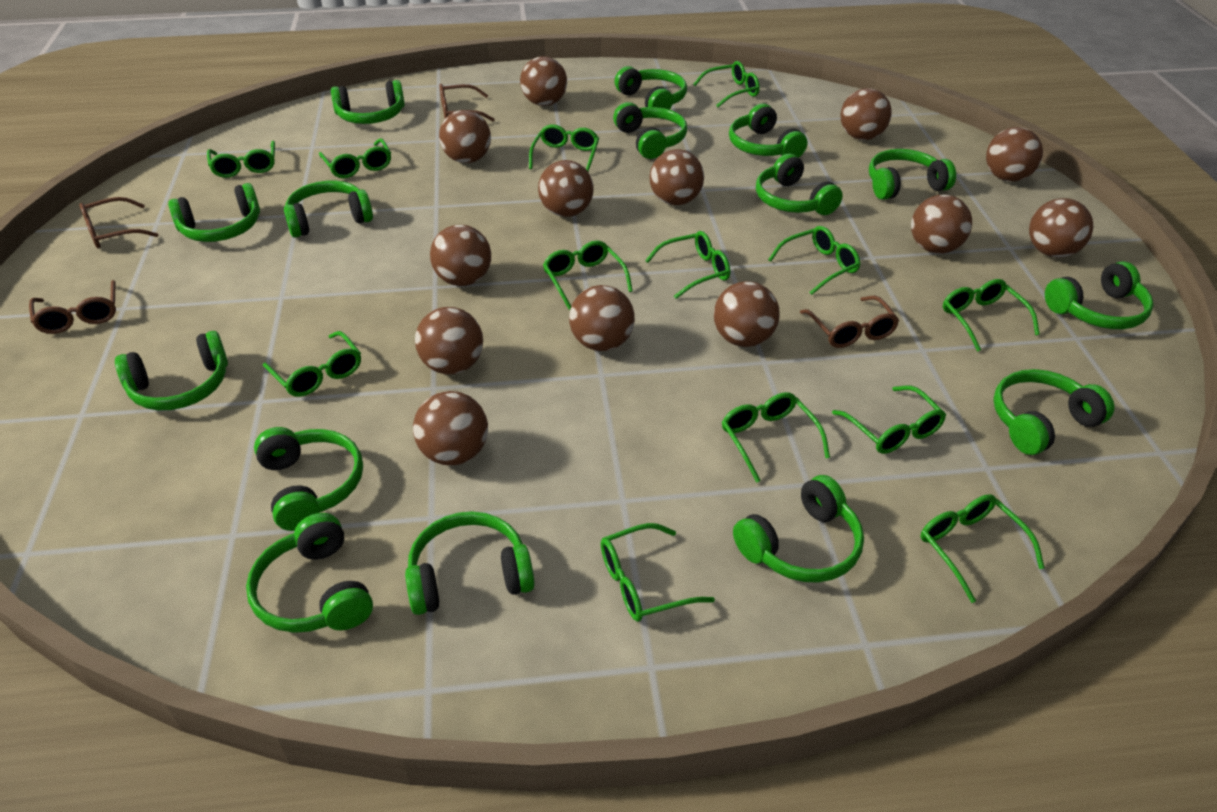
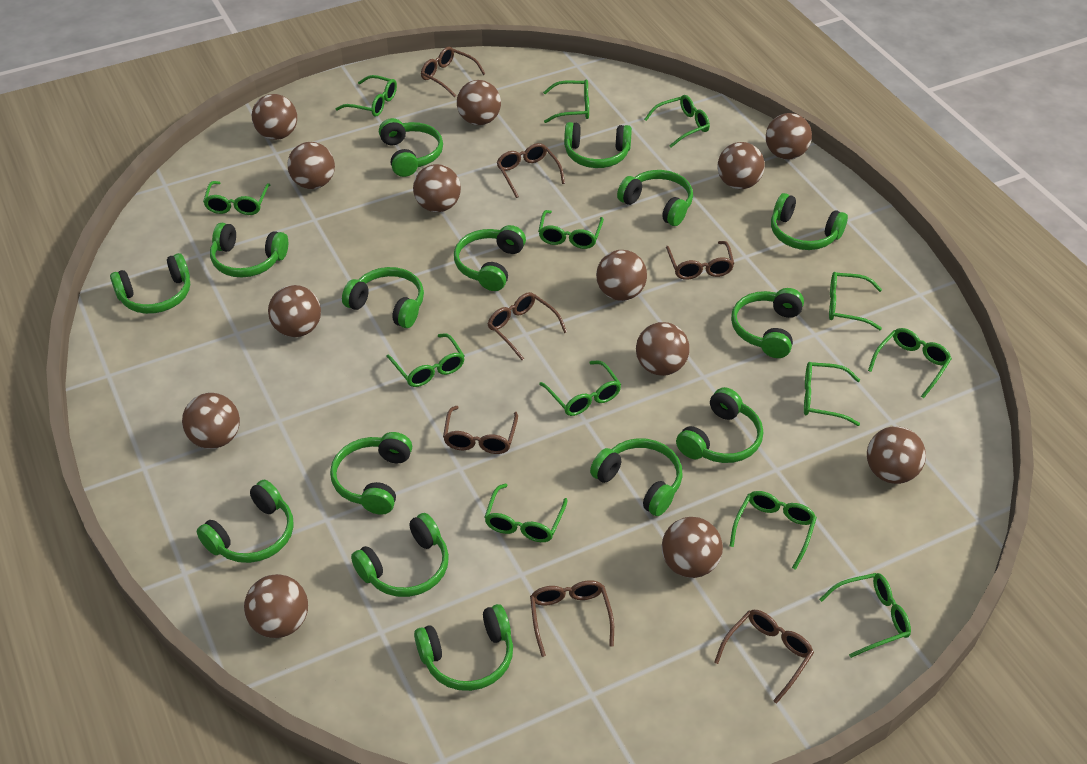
brown glasses: [29,280,116,334] [79,197,159,248] [439,84,495,121] [800,296,899,348] = 4 -> [421,47,485,98] [443,406,518,454] [488,292,567,360] [496,143,565,198] [530,580,614,657] [666,241,734,280] [714,610,814,704] = 7

